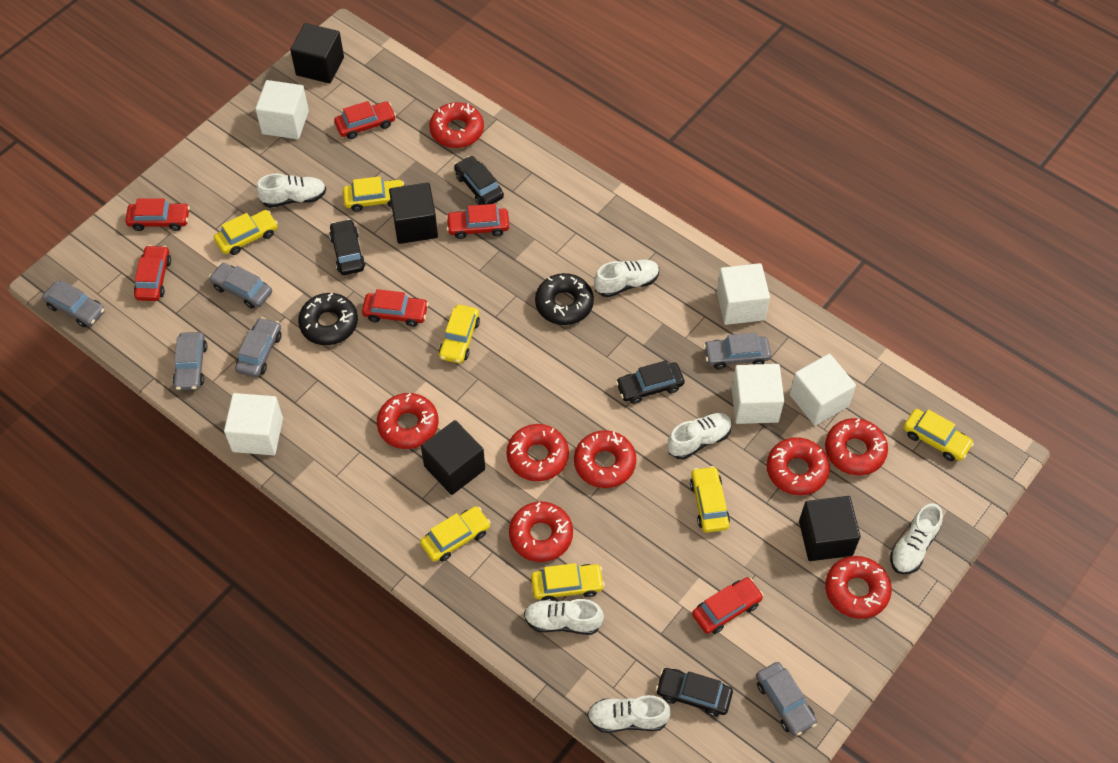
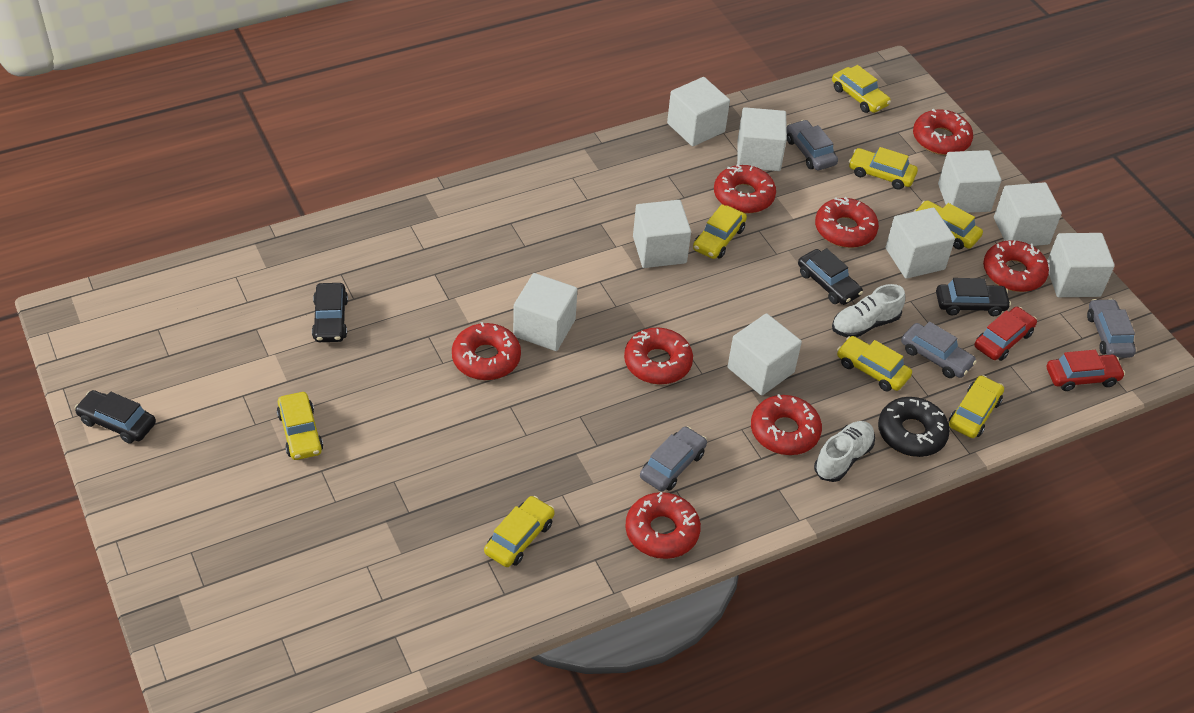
black cube: [290,23,344,83] [389,182,438,244] [421,420,485,495] [799,496,861,561] = 4 -> none = 0
black donut: [298,293,358,345] [535,273,594,325] = 2 -> [878,397,950,457] = 1
grey car: [42,280,105,327] [172,332,207,391] [209,263,272,309] [235,317,281,378] [704,333,771,369] [756,662,817,736] = 6 -> [640,426,707,491] [787,120,838,170] [901,321,977,378] [1087,299,1136,358] = 4
red car: [125,198,190,231] [134,245,171,301] [334,101,396,139] [362,289,429,327] [446,204,509,239] [692,577,763,634] = 6 -> [974,307,1037,361] [1047,350,1125,391] = 2
white cube: [224,393,283,455] [255,80,309,139] [717,263,770,325] [732,364,784,424] [790,354,856,425] = 5 -> [513,273,577,351] [633,200,691,268] [667,77,730,146] [728,313,802,396] [737,107,787,171] [886,208,955,279] [938,150,1001,213] [994,182,1062,246] [1047,233,1115,297] = 9
white shoe: [256,173,326,208] [524,599,604,635] [587,695,671,733] [594,259,659,297] [667,413,732,460] [890,503,943,574] = 6 -> [814,421,875,482] [832,284,905,337] = 2
yellow car: [214,210,278,255] [343,176,404,212] [420,506,491,562] [439,305,480,363] [531,563,605,601] [690,466,730,533] [903,409,974,461] = 7 -> [277,392,323,460] [484,496,555,567] [693,204,747,259] [832,65,891,113] [837,336,912,391] [849,147,918,190] [914,200,983,249] [949,375,1004,438] = 8

